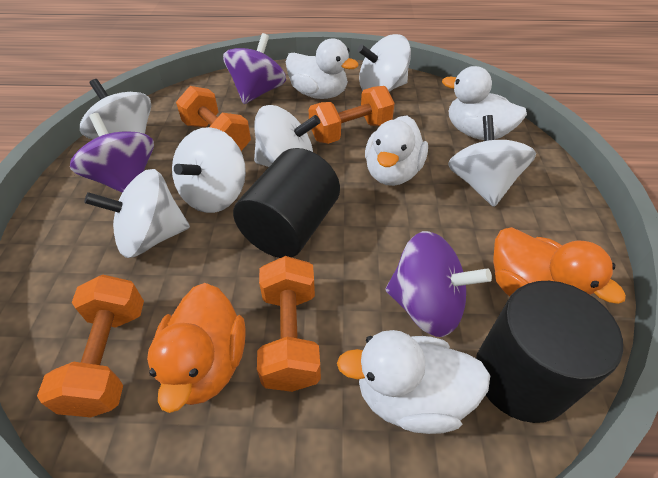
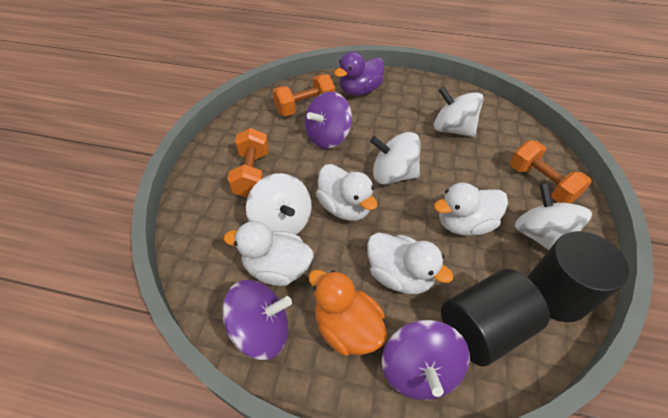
orange duck: [147,283,246,413] [493,227,626,304] = 2 -> [308,270,387,356] = 1
orange dumbbell: [37,274,144,418] [176,86,251,151] [257,256,321,392] [308,86,395,144] = 4 -> [228,128,269,198] [272,74,335,116] [510,140,591,204] = 3
purple duck: none = 0 -> [334,52,384,96] = 1
white spinning top: [80,79,151,139] [84,169,190,258] [172,127,246,213] [254,105,320,167] [357,34,411,92] [448,115,536,207] = 6 -> [246,173,312,235] [370,132,421,185] [434,86,484,137] [514,183,592,250] = 4

